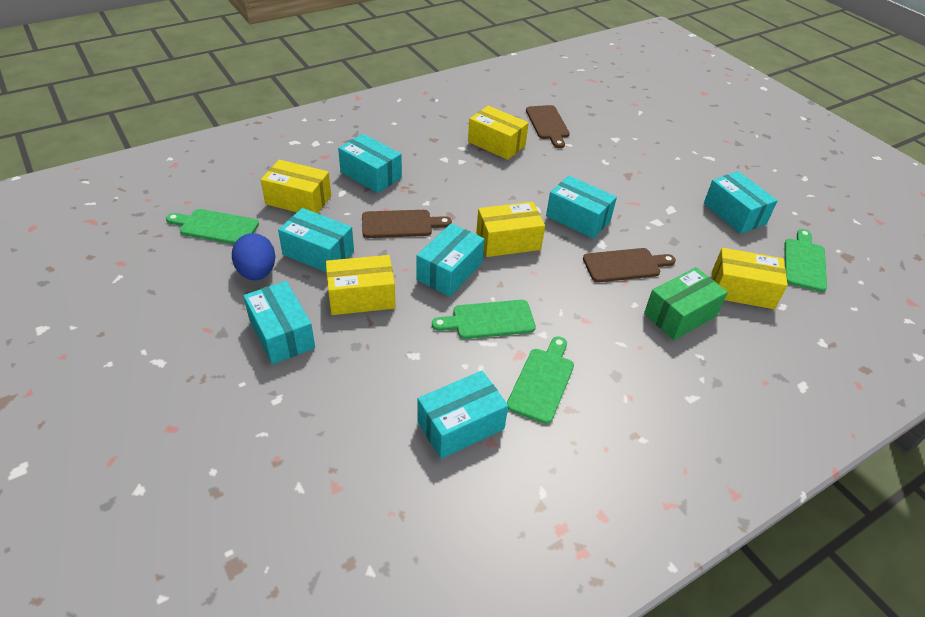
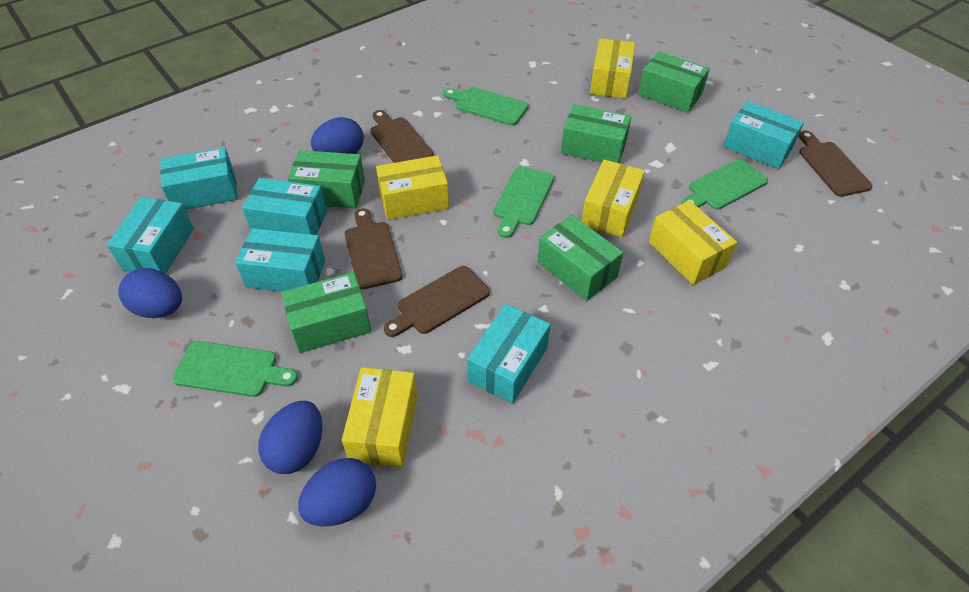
blue egg: [232,233,275,280] = 1 -> [118,268,182,318] [258,401,322,474] [298,458,376,526] [311,117,364,154] = 4
brown cutting board: [362,210,452,238] [526,105,570,148] [583,248,676,282] = 3 -> [345,208,402,289] [370,110,433,163] [384,266,490,337] [799,131,873,197] = 4
green box: [644,267,728,340] = 1 -> [282,272,371,353] [288,150,365,208] [538,215,623,301] [561,104,631,163] [638,52,710,113] = 5
turquoise box: [243,281,315,365] [278,208,354,273] [338,134,402,193] [416,223,485,297] [417,371,508,459] [546,176,617,239] [704,171,778,234] = 7 -> [107,197,194,274] [160,147,238,210] [235,228,325,292] [242,178,327,235] [467,304,551,404] [723,101,804,169] = 6

